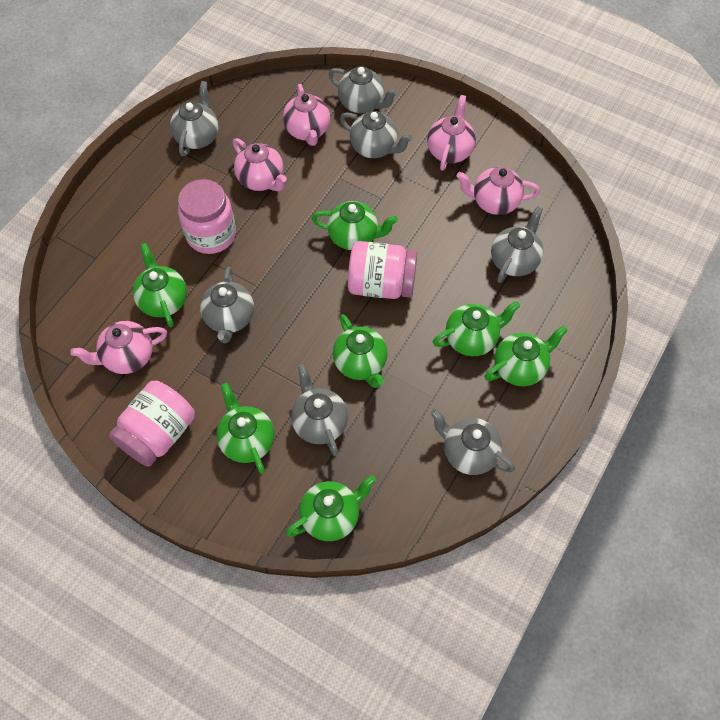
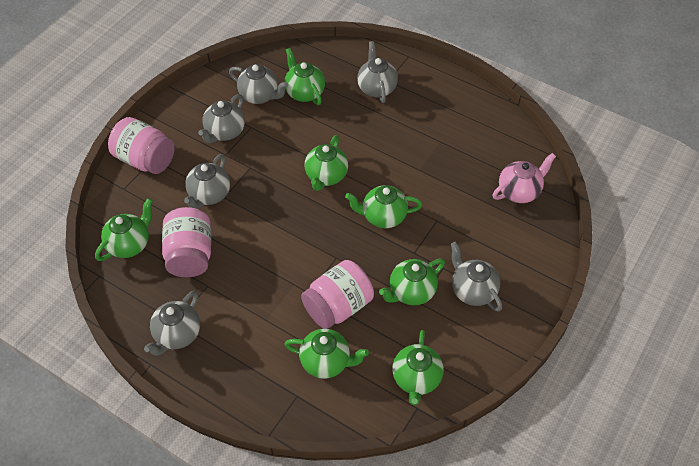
grey teapot: [170,81,219,156] [200,267,254,343] [291,364,348,456] [329,66,398,113] [340,111,413,158] [430,409,515,475] [491,206,543,283] = 7 -> [144,291,200,356] [184,154,230,209] [198,94,245,143] [229,64,288,104] [357,41,398,103] [451,242,502,312] = 6
pink teapot: [70,321,167,374] [233,138,287,191] [283,84,330,146] [427,95,476,171] [456,167,540,215] = 5 -> [492,153,556,203] = 1

